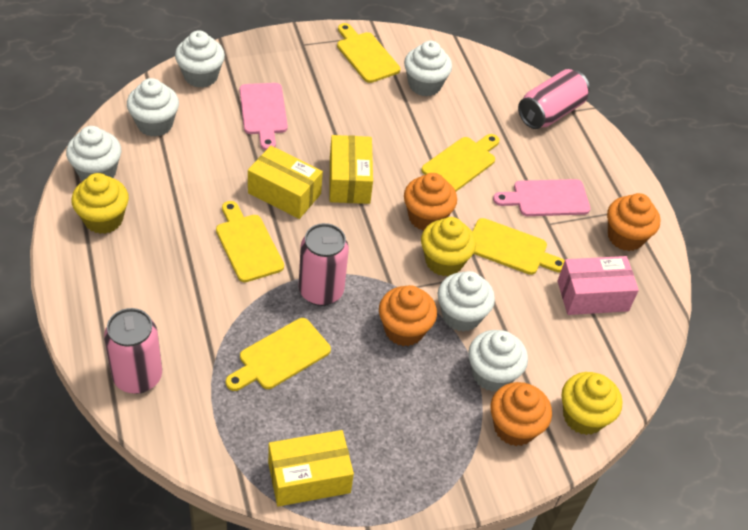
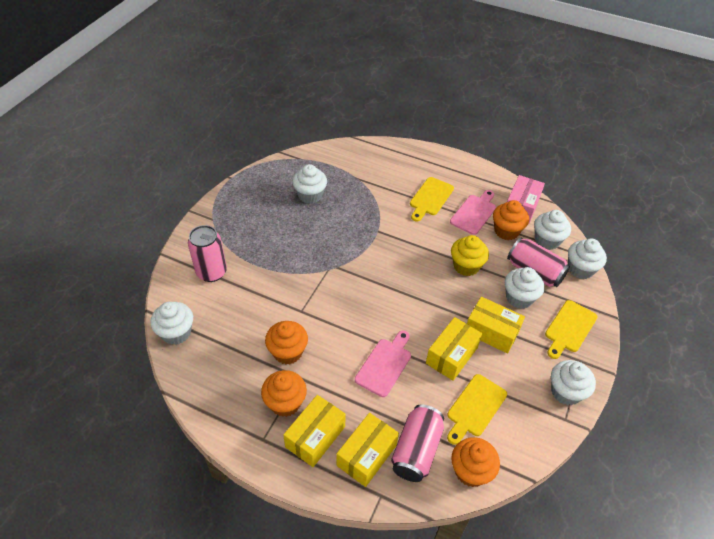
yellow box: [248,146,323,219] [268,430,354,507] [330,135,373,204] = 3 -> [283,395,346,467] [336,413,399,487] [426,317,482,381] [467,297,525,354] = 4
yellow cupcake: [71,173,129,234] [421,217,476,276] [561,372,622,435] = 3 -> [451,235,489,276] = 1
yellow cutting board: [216,201,284,282] [226,318,331,391] [337,23,400,83] [421,134,500,191] [472,218,565,275] = 5 -> [410,177,454,222] [447,374,507,445] [545,300,598,359] = 3

